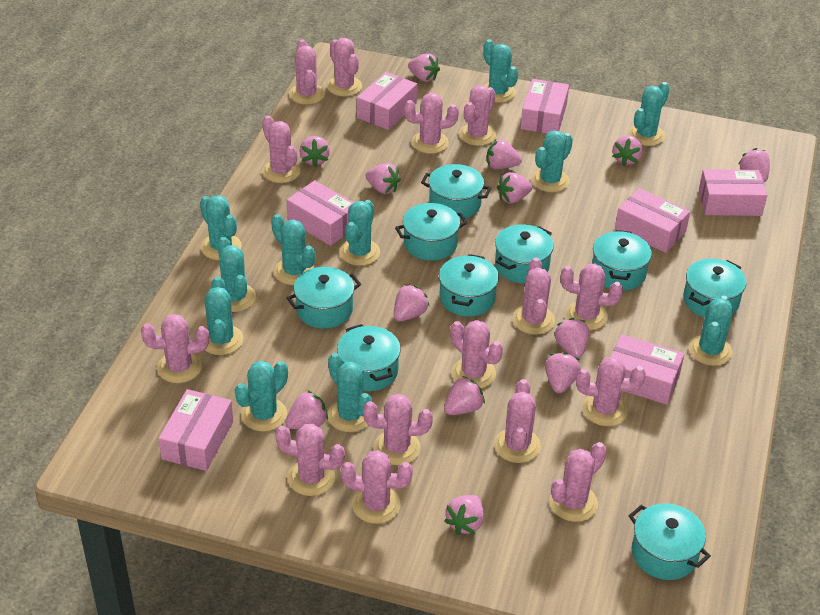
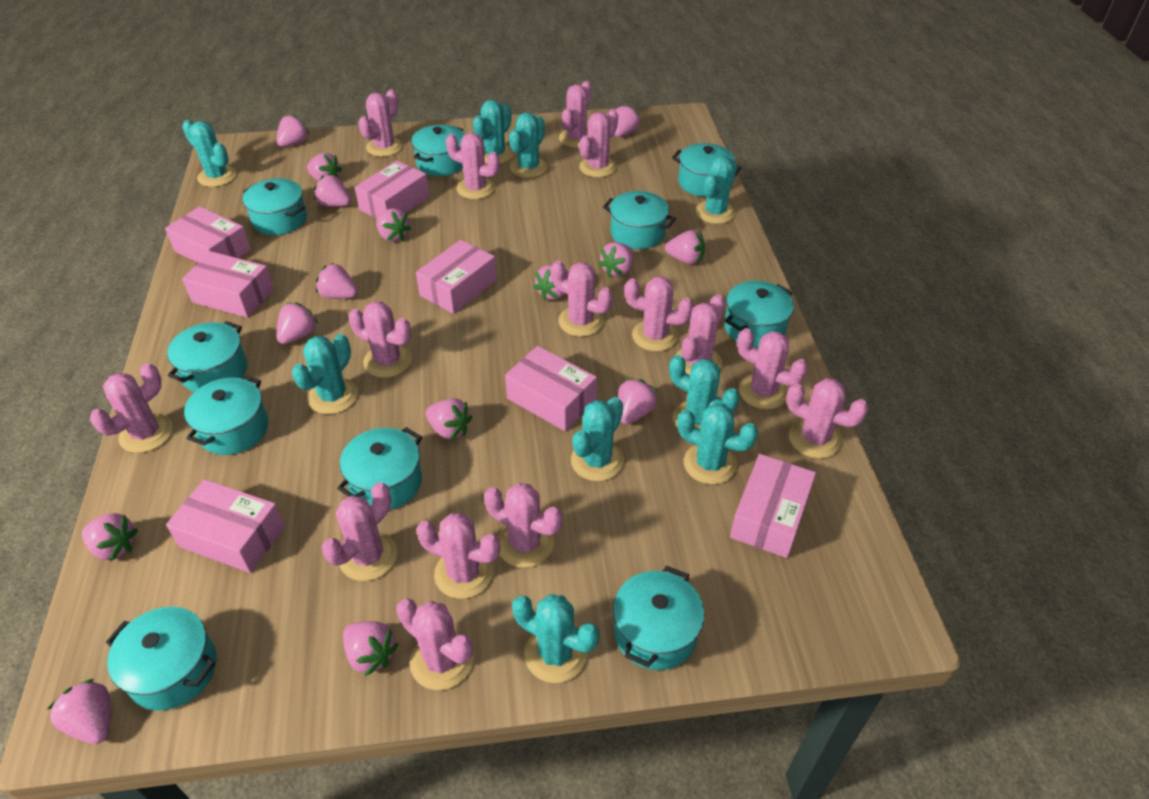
pink strawberry: [285,390,328,429] [299,136,330,167] [366,163,401,194] [394,284,430,321] [408,53,440,82] [444,376,485,415] [444,495,483,535] [487,139,522,169] [497,172,533,203] [545,352,581,393] [555,318,589,358] [612,135,643,166] [738,148,770,182] = 13 -> [47,679,111,744] [82,513,138,562] [276,114,310,147] [277,303,318,344] [307,153,342,181] [314,174,351,207] [316,263,358,299] [343,621,399,676] [376,208,411,242] [426,398,472,440] [533,265,569,301] [598,242,634,277] [614,104,641,137] [618,378,658,424] [665,230,705,265] = 15
turquoise cactus: [200,195,242,260] [204,276,243,355] [218,237,256,312] [235,361,288,432] [271,214,315,285] [327,353,372,432] [340,200,380,266] [483,39,518,103] [531,130,573,192] [628,82,670,146] [689,296,733,366] = 11 -> [182,120,237,187] [292,334,358,414] [473,100,514,164] [509,112,548,178] [512,594,599,683] [571,397,624,481] [669,355,740,429] [677,403,758,485] [696,156,737,224] = 9
turquoise pot: [287,267,361,328] [337,324,401,391] [395,203,467,261] [421,164,491,219] [439,254,499,317] [495,224,554,283] [592,230,652,291] [629,503,711,580] [683,259,746,318] = 9 -> [106,607,217,711] [167,321,247,392] [184,375,269,455] [243,178,307,235] [337,427,422,510] [411,125,465,176] [603,191,676,249] [613,566,704,670] [672,143,741,197] [724,281,794,348] = 10

